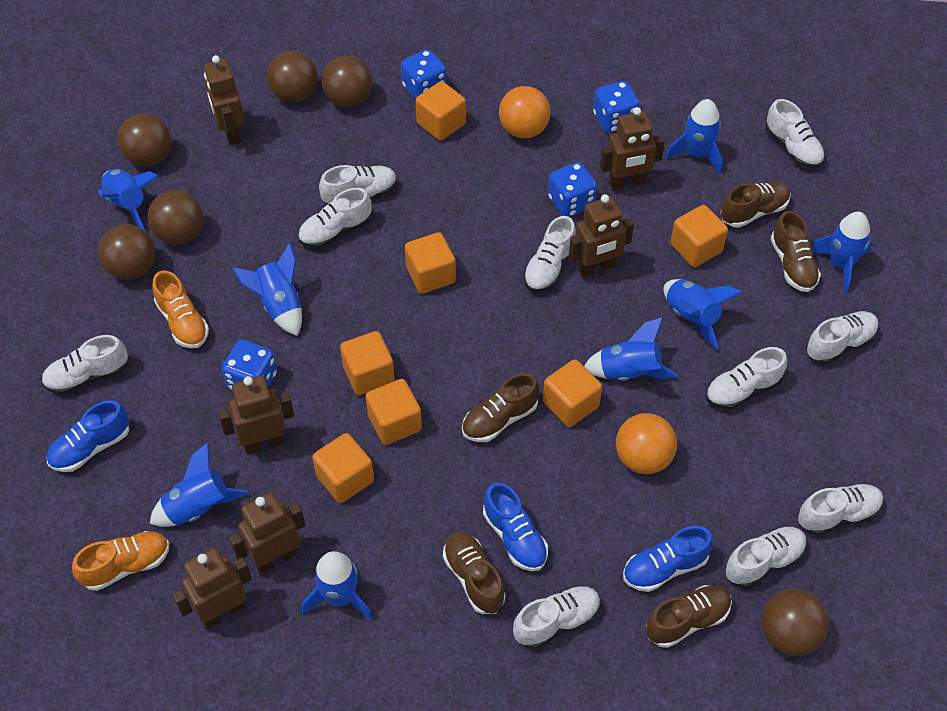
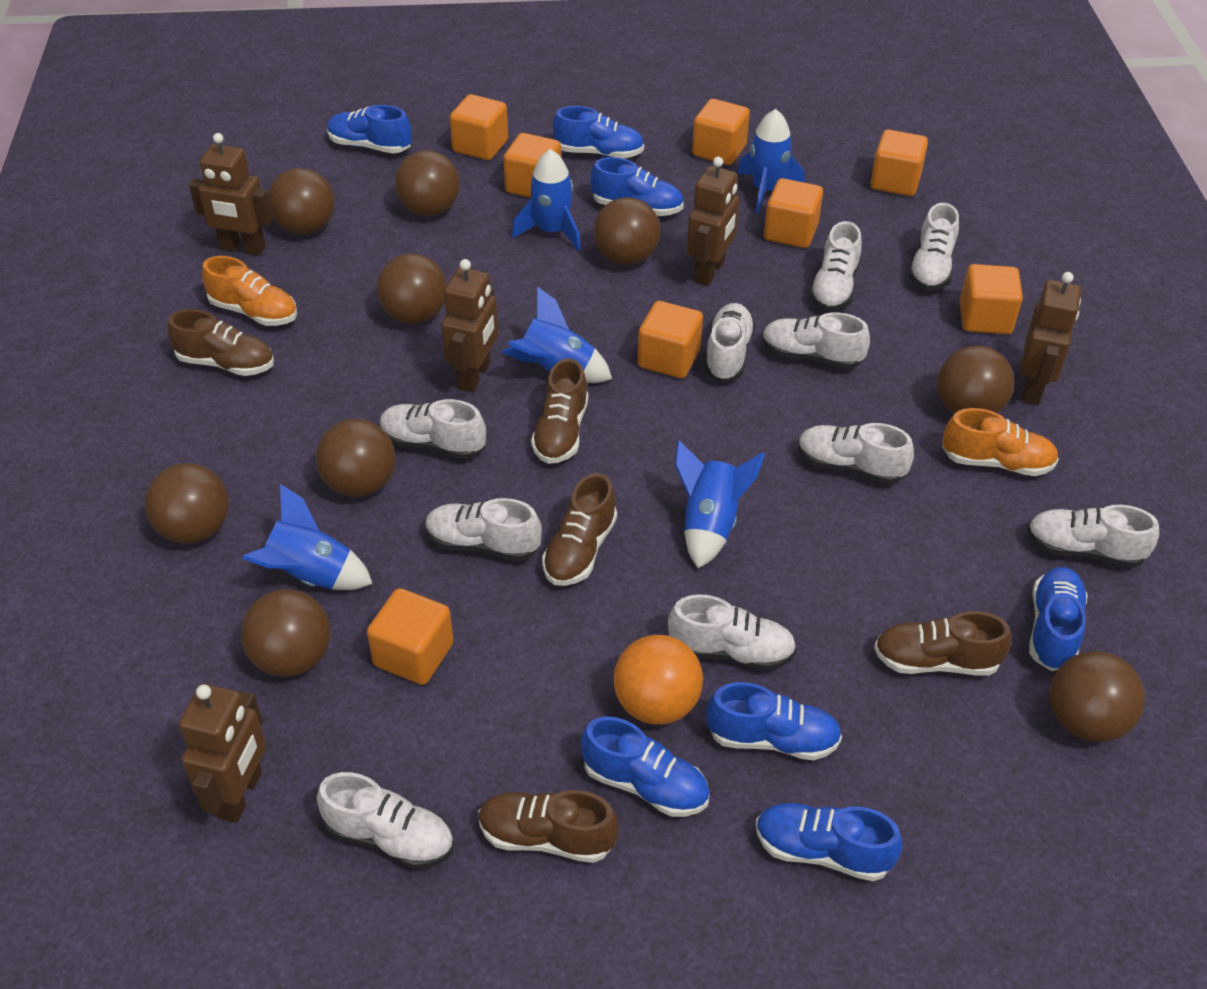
blue dice: [222,340,277,390] [401,49,446,100] [548,162,597,217] [593,81,639,133] = 4 -> none = 0
blue rocket: [98,169,159,231] [150,442,248,527] [232,243,302,336] [302,551,373,621] [584,317,678,381] [664,279,743,349] [665,99,723,174] [812,211,872,293] = 8 -> [242,484,373,590] [502,286,612,383] [512,149,581,251] [675,440,765,569] [737,109,805,214] = 5
blue shoe: [47,400,129,472] [483,482,548,571] [623,526,713,592] = 3 -> [327,105,412,154] [553,106,644,158] [581,716,710,817] [590,157,684,216] [706,682,842,761] [756,803,902,881] [1029,567,1088,671] = 7
brown ball: [98,224,155,280] [117,113,171,166] [148,190,204,245] [267,51,318,102] [322,55,373,107] [761,589,829,656] = 6 -> [145,463,229,544] [241,589,330,677] [268,168,334,235] [316,419,395,497] [377,253,447,324] [395,150,460,216] [594,197,660,265] [937,345,1014,414] [1050,651,1145,742] = 9
brown robot: [172,548,252,629] [204,55,245,146] [218,376,294,454] [229,492,305,574] [569,194,634,278] [600,107,665,191] = 6 -> [179,684,266,823] [189,133,272,256] [442,259,498,392] [687,157,740,286] [1020,272,1081,405] = 5
orange ball: [499,86,551,138] [616,413,677,474] = 2 -> [614,635,703,725] = 1
orange cube: [312,433,374,503] [340,331,395,395] [366,379,422,445] [405,232,456,294] [416,81,466,141] [543,359,602,427] [671,205,728,267] = 7 -> [367,588,454,685] [450,94,508,160] [503,133,561,198] [638,301,703,378] [692,99,750,165] [764,178,823,248] [870,130,928,196] [960,264,1023,334] = 8

